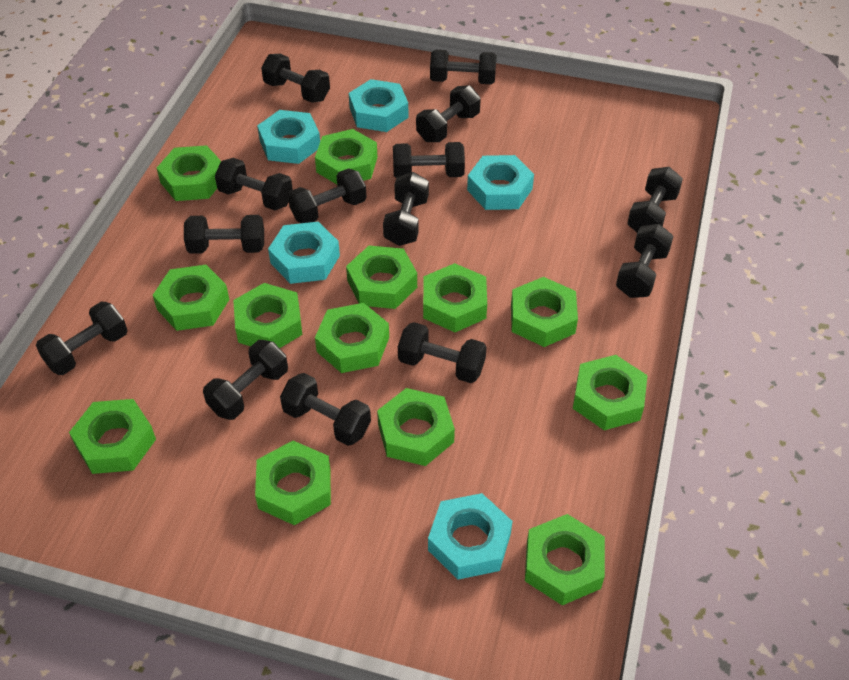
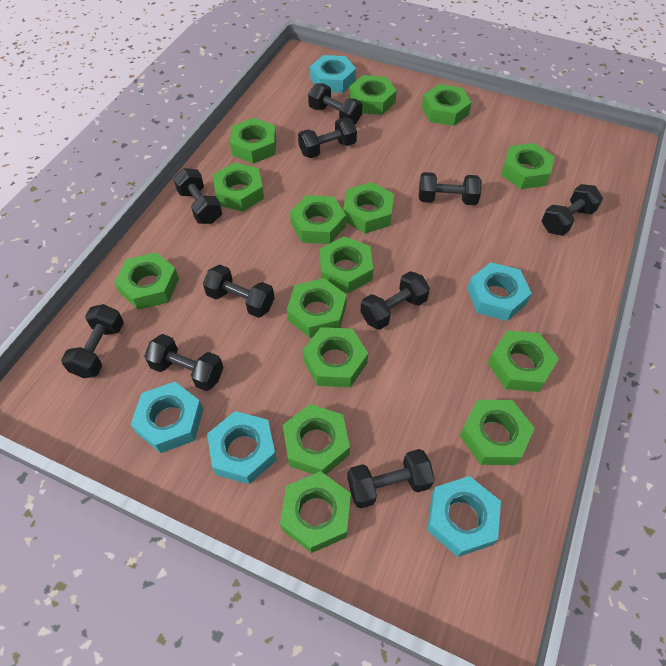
black dumbbell: [36,301,128,375] [184,215,264,254] [203,340,288,420] [215,158,293,210] [261,54,330,103] [280,373,371,446] [288,168,367,223] [383,172,429,246] [393,142,465,178] [398,322,487,383] [416,85,481,142] [430,50,497,84] [616,224,673,298] [627,167,683,233] = 14 -> [61,304,124,378] [144,334,224,391] [173,168,222,224] [203,265,274,318] [298,118,357,158] [308,83,362,125] [347,449,435,509] [360,271,430,330] [419,172,482,205] [542,184,603,236] = 10
green nut: [69,399,156,474] [153,265,230,331] [157,145,221,201] [233,283,302,348] [255,441,331,525] [315,129,377,184] [315,303,389,373] [346,246,417,309] [377,388,455,466] [423,263,487,332] [511,277,578,347] [525,514,605,605] [573,355,648,430] = 13 -> [114,252,179,310] [213,162,264,212] [230,118,276,164] [280,471,351,553] [283,404,350,475] [287,278,347,338] [290,195,346,244] [302,327,368,387] [320,236,373,293] [343,182,394,233] [349,75,397,115] [422,84,472,126] [460,400,535,465] [488,330,559,392] [501,143,555,189] = 15

